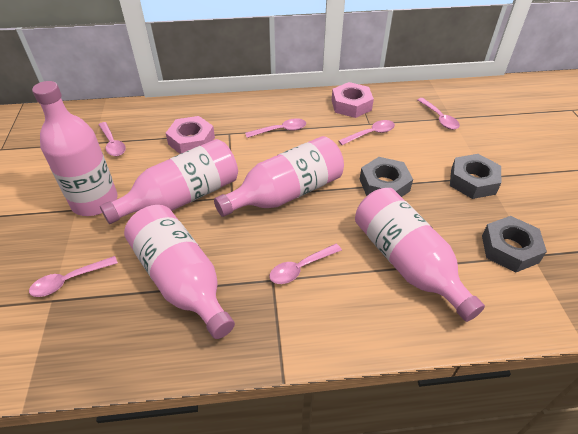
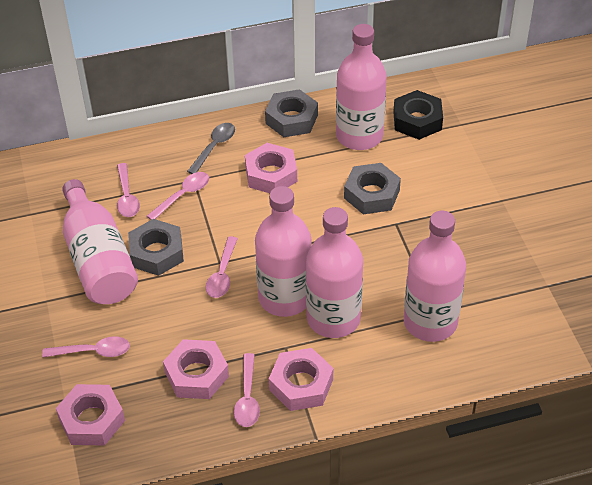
black nut: none = 0 -> [393,90,443,140] = 1
grey spoon: none = 0 -> [187,123,235,174] = 1
pink nut: [166,116,215,154] [332,82,374,118] = 2 -> [56,384,125,446] [163,339,229,399] [245,143,297,193] [269,348,333,411] = 4
pink spoon: [29,256,118,297] [99,122,126,156] [245,118,306,138] [269,244,342,284] [338,120,395,145] [417,98,460,130] = 6 -> [42,336,130,358] [117,163,140,217] [147,172,209,220] [206,236,238,298] [234,353,260,427] = 5

